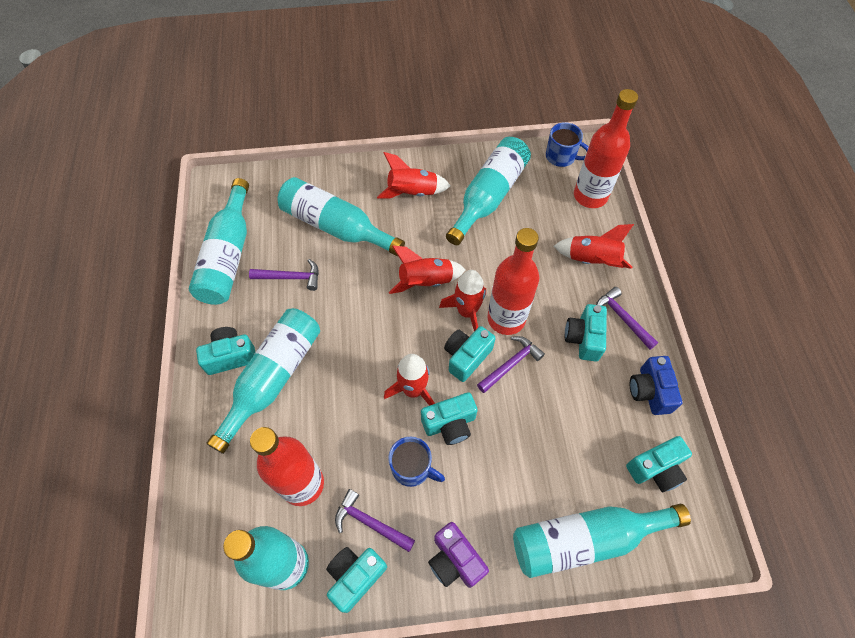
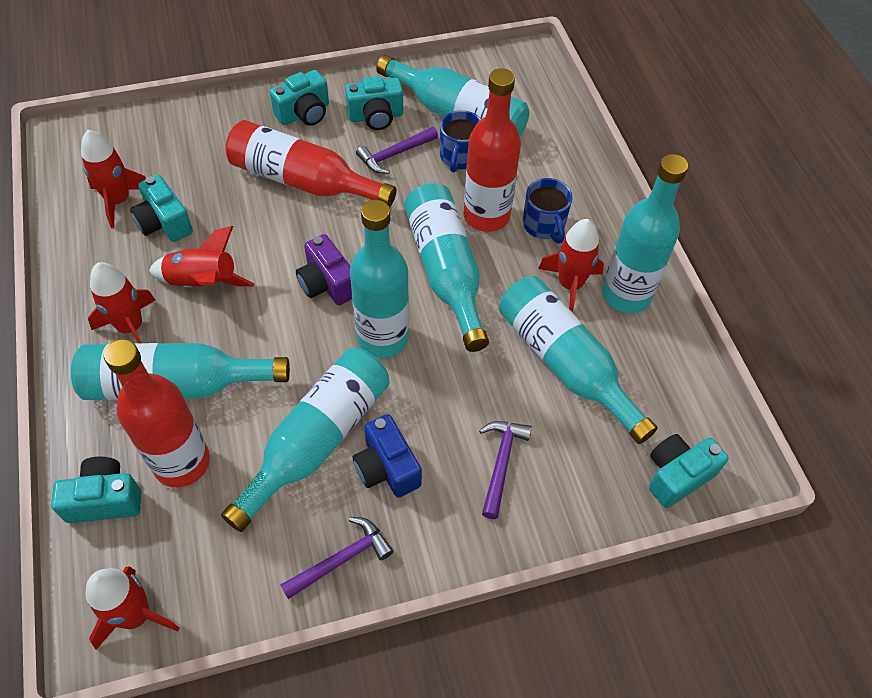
purple hammer: [249,259,319,291] [335,489,415,552] [477,336,545,393] [596,287,658,350] = 4 -> [280,517,393,599] [356,127,438,174] [479,421,532,519] = 3
turquoise bottle: [189,178,249,305] [206,308,320,454] [223,526,309,590] [277,177,405,256] [446,137,531,245] [513,504,691,578] = 6 -> [71,343,290,400] [221,348,390,532] [350,200,409,358] [376,55,529,137] [404,183,489,352] [499,276,658,444] [602,154,688,313] = 7
turquoise camera: [196,327,255,375] [326,547,387,613] [421,392,478,445] [444,326,496,382] [565,304,607,362] [626,436,692,492] = 6 -> [51,456,141,523] [130,175,193,242] [270,70,329,126] [345,76,403,130] [649,434,729,508] = 5

